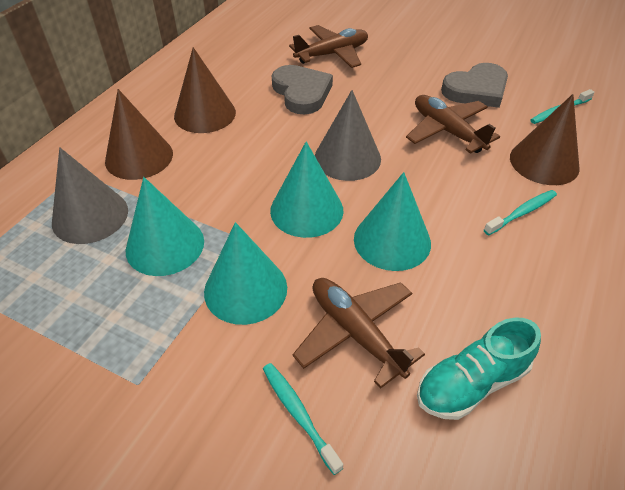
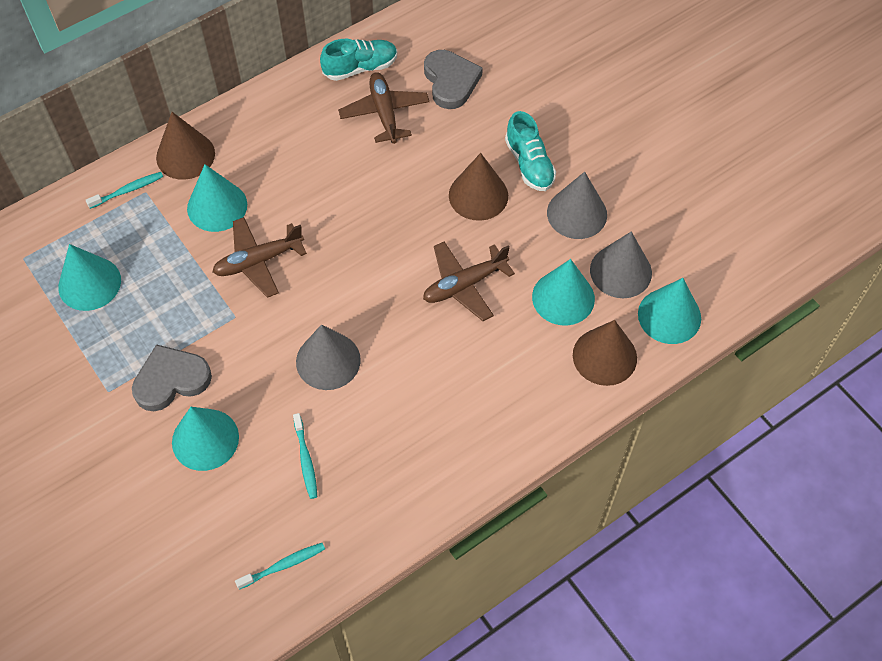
grey cone: [52,147,128,244] [315,90,381,181] = 2 -> [296,324,361,390] [547,172,607,239] [590,231,652,298] = 3
turquoise cone: [125,177,204,276] [204,222,287,325] [270,142,343,238] [354,172,431,271] = 4 -> [58,244,121,311] [172,407,239,471] [187,164,247,232] [532,259,595,326] [638,278,701,344] = 5
turquoise shoe: [417,317,541,420] = 1 -> [320,39,397,81] [505,111,556,191] = 2

